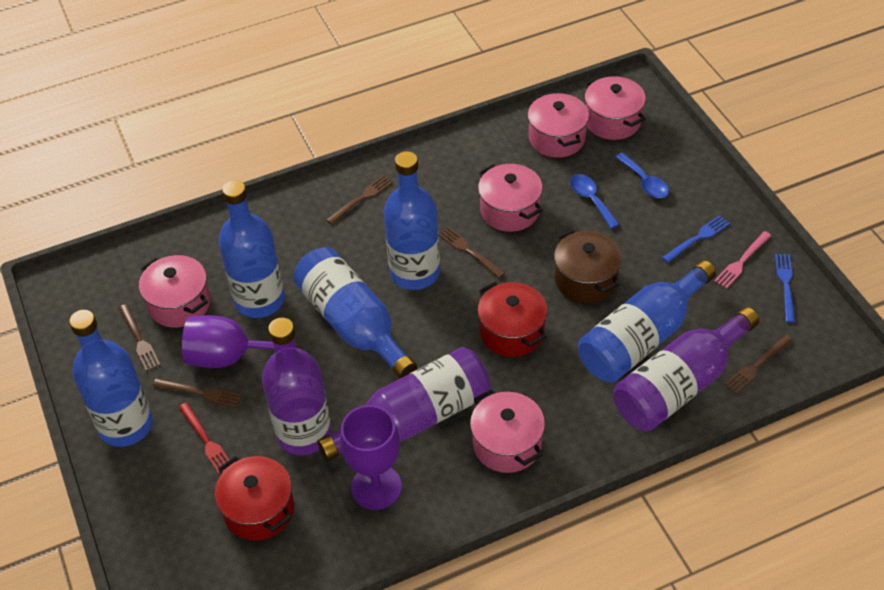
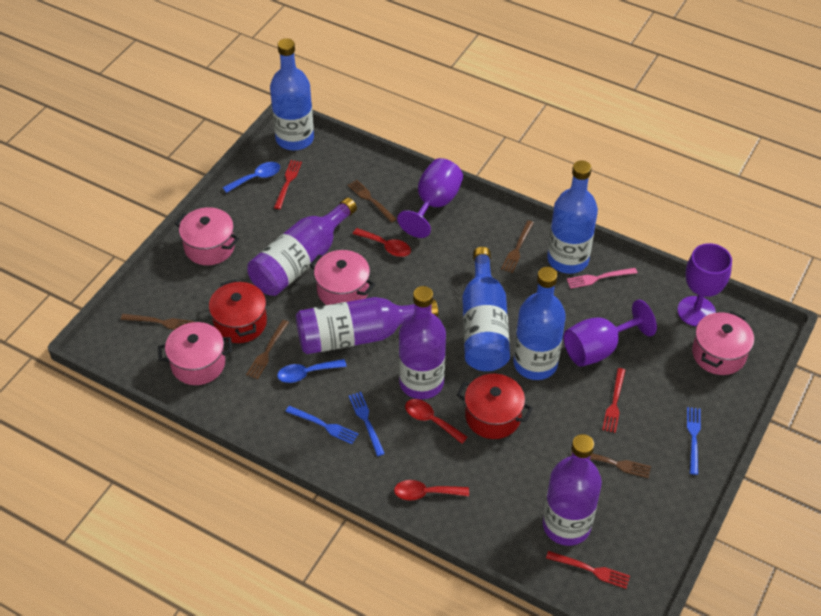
blue bottle: [69,310,153,447] [218,180,285,318] [293,247,417,379] [384,151,440,290] [578,260,716,382] = 5 -> [270,38,314,150] [462,247,510,371] [513,267,566,380] [547,160,598,274] = 4
blue fork: [662,215,730,263] [775,254,795,323] = 2 -> [285,406,358,444] [349,392,385,456] [687,407,701,475] = 3
brown pot: [554,230,622,303] = 1 -> none = 0
pink pot: [139,255,210,328] [470,389,545,473] [478,164,543,232] [528,92,589,158] [585,76,646,140] = 5 -> [158,322,232,385] [175,207,239,265] [309,250,375,305] [692,311,754,375] = 4
purple bottle: [262,318,332,455] [317,347,490,461] [614,307,759,431] = 3 -> [247,197,357,296] [296,297,439,354] [399,286,446,399] [543,434,602,546] = 4
purple goblet: [182,315,275,368] [340,405,402,510] = 2 -> [397,158,463,238] [564,300,657,367] [677,243,732,327] = 3
red fork: [179,403,229,475] = 1 -> [274,160,302,209] [546,551,630,589] [602,368,625,433] = 3
red spoon: none = 0 -> [353,228,411,257] [394,480,469,501] [405,399,467,444] = 3

